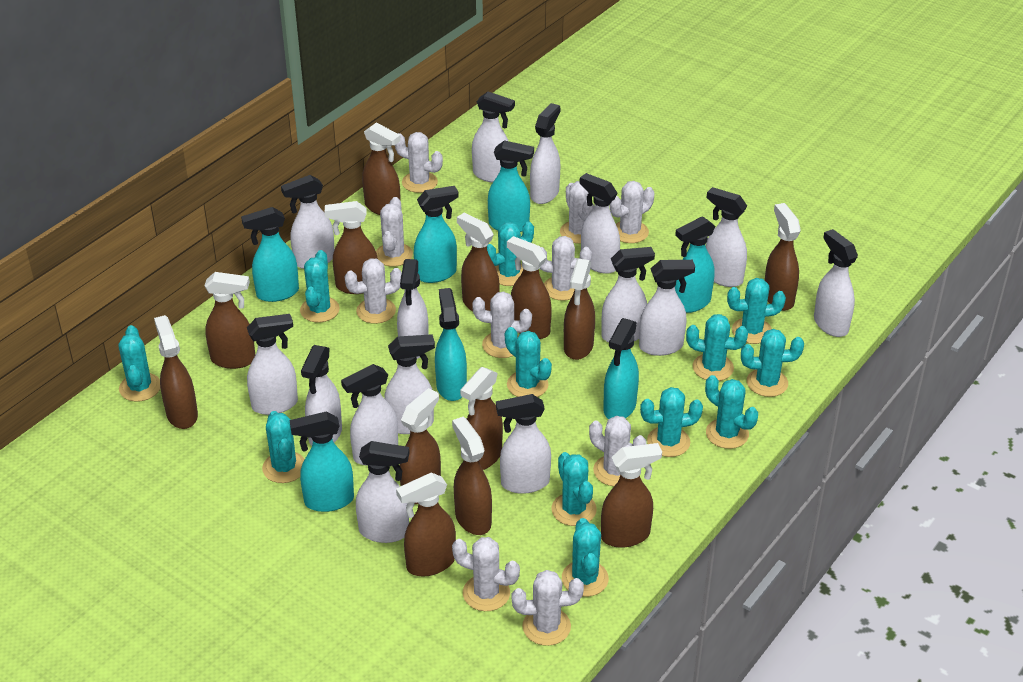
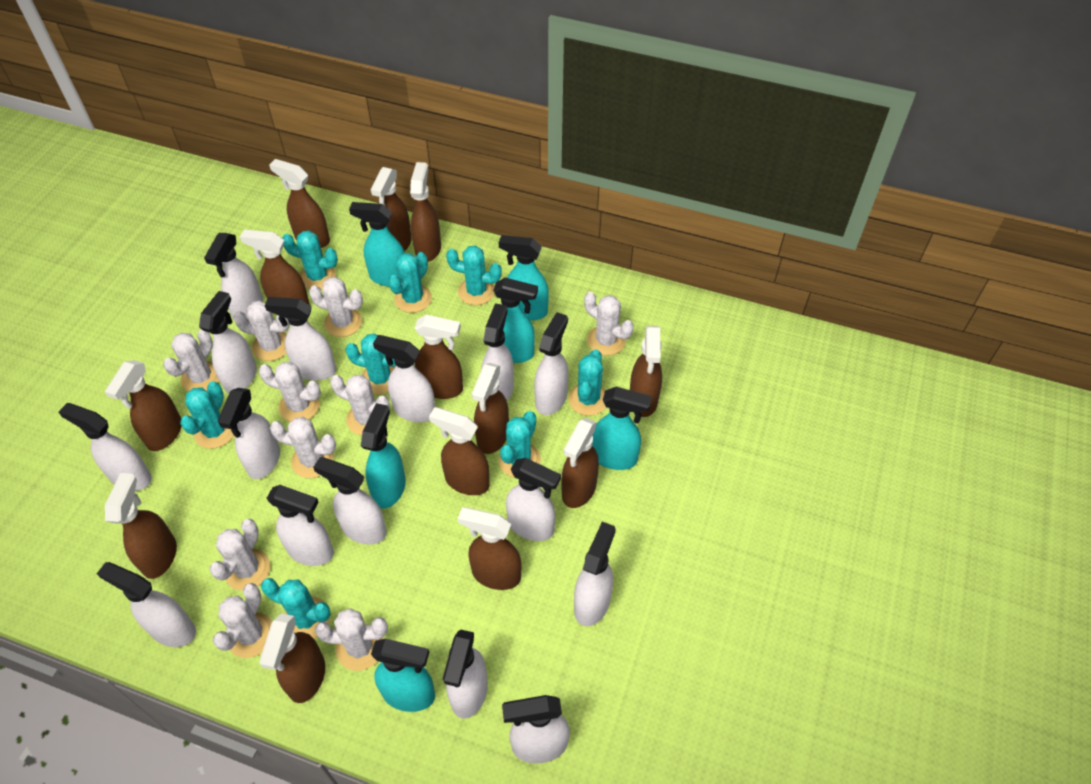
turquoise cactus: [119,325,160,402] [262,411,305,483] [300,250,340,322] [487,222,534,286] [505,327,552,397] [552,452,597,526] [562,518,609,597] [640,387,703,457] [686,314,748,381] [705,375,758,449] [727,278,786,344] [741,329,804,397] = 12 -> [180,381,234,449] [261,578,331,639] [282,231,338,289] [345,334,396,395] [388,252,432,313] [446,246,502,305] [499,411,541,478] [568,349,606,416] = 8
turquoise spray bottle: [241,207,299,302] [290,411,354,512] [414,186,459,283] [435,288,467,401] [488,140,534,232] [603,318,639,419] [675,216,715,313] = 7 -> [349,202,405,287] [361,403,406,509] [371,638,435,712] [493,278,538,363] [499,235,549,321] [592,387,652,470] = 6

